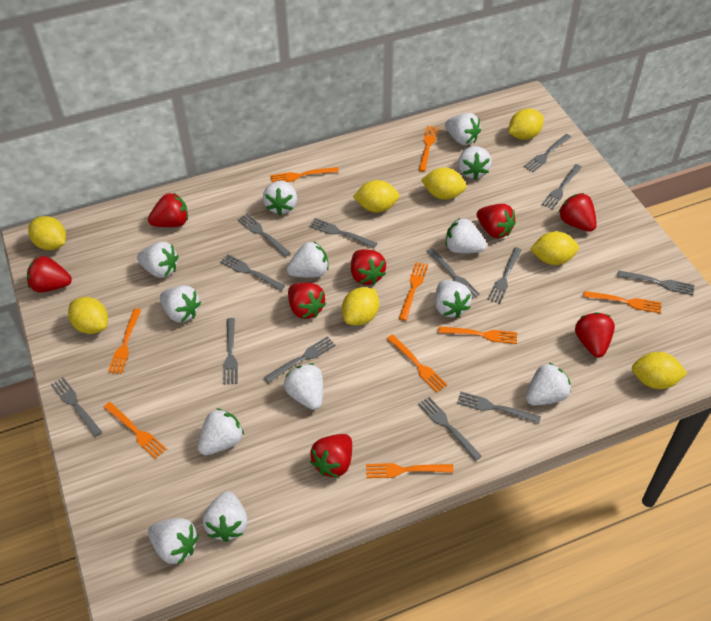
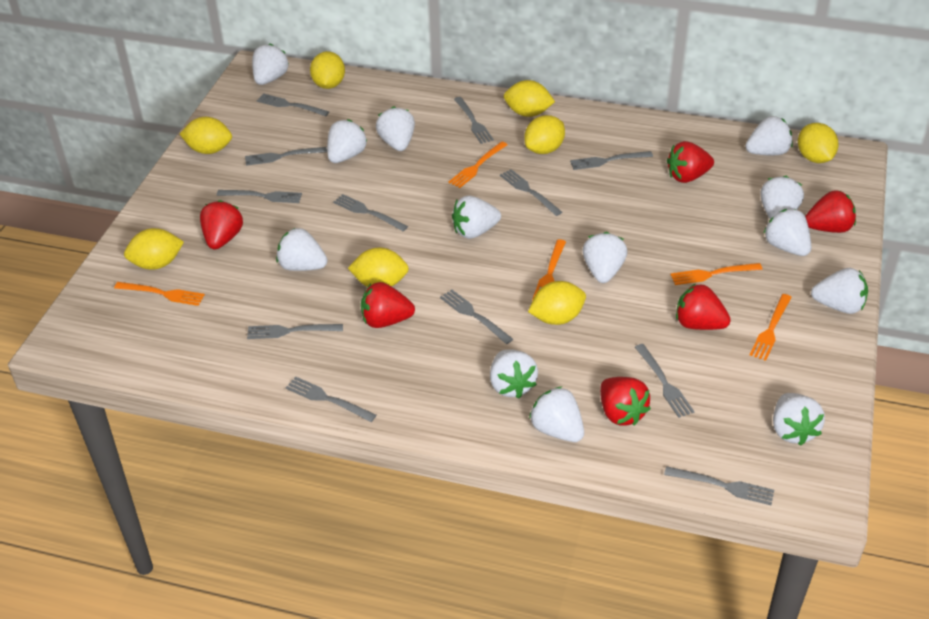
grey fork: [51,377,102,437] [220,254,285,291] [223,318,238,385] [237,213,291,257] [264,336,336,383] [309,218,377,248] [418,397,482,461] [426,248,480,299] [457,392,541,424] [487,247,522,304] [524,134,571,172] [542,164,582,210] [617,270,694,295] = 13 -> [217,190,302,203] [245,147,327,166] [247,324,343,339] [256,93,329,116] [285,376,376,422] [333,194,408,231] [440,290,513,344] [454,97,494,144] [500,169,562,216] [570,151,653,170] [635,344,694,418] [664,466,774,505] = 12
orange fork: [104,402,167,459] [108,308,141,374] [270,167,339,183] [366,463,454,478] [387,334,447,393] [399,262,428,321] [419,126,438,172] [438,326,517,344] [583,291,661,313] = 9 -> [114,282,205,306] [449,141,508,188] [532,239,566,300] [670,263,762,285] [750,294,792,361] = 5
red strawberry: [27,256,72,293] [148,192,188,227] [288,282,326,319] [310,434,352,478] [351,249,386,285] [477,204,516,238] [559,193,597,232] [575,312,615,358] = 8 -> [200,200,243,250] [361,282,415,328] [600,377,651,426] [667,141,714,183] [676,284,731,330] [805,190,856,233] = 6

